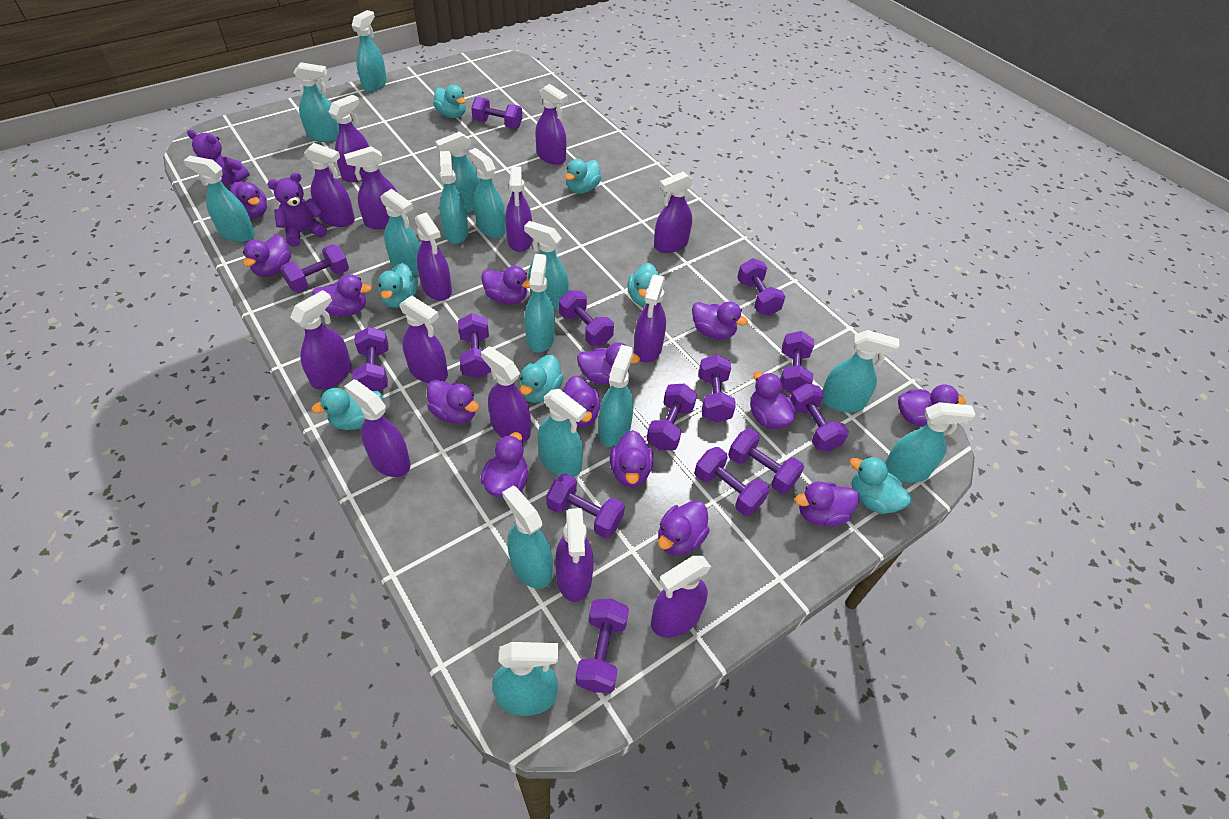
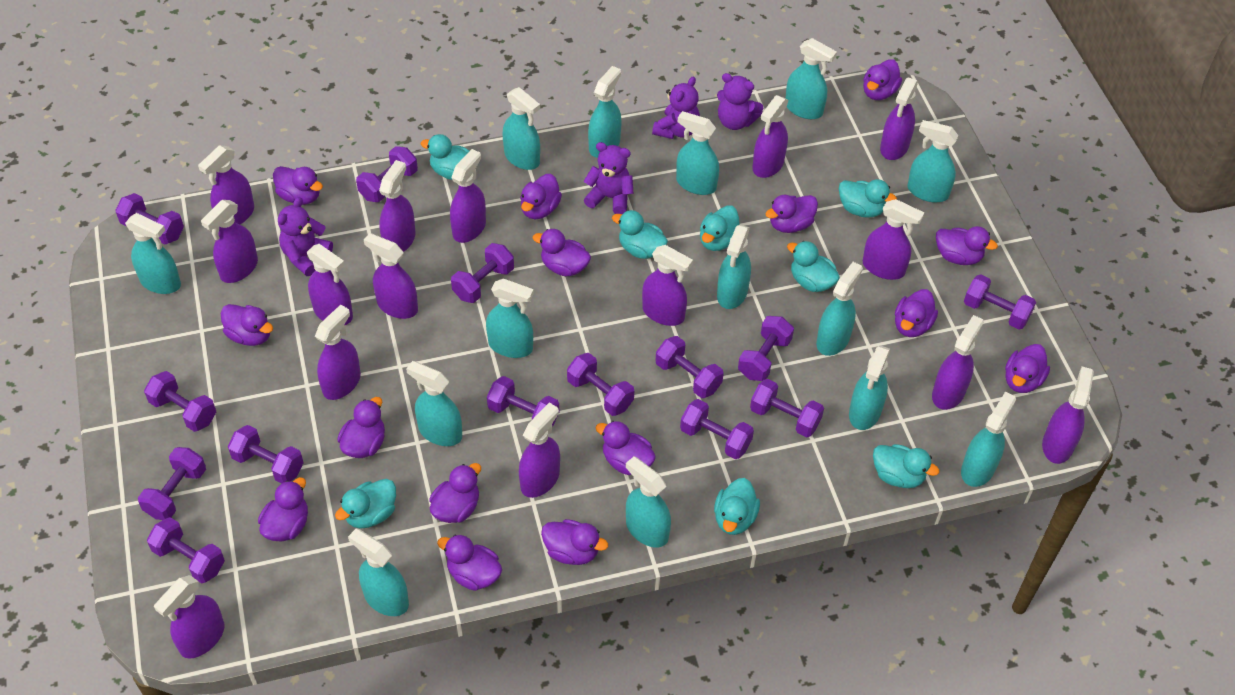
purple duck: [230,182,267,218] [243,235,291,277] [312,274,372,316] [427,380,479,424] [480,432,528,498] [481,266,530,304] [563,375,601,427] [577,343,640,384] [610,430,654,487] [658,501,710,556] [692,301,748,339] [750,371,796,429] [795,481,860,526] [898,384,966,427] = 14 -> [221,304,273,346] [258,477,308,541] [273,166,323,205] [337,397,385,458] [429,463,481,523] [437,534,502,591] [520,174,562,219] [533,229,591,276] [541,519,608,565] [596,421,656,475] [765,195,818,233] [863,59,902,100] [895,289,938,337] [936,226,998,265] [1005,344,1050,393] = 15
purple spray bottle: [290,290,352,389] [304,143,355,227] [329,95,369,182] [344,146,398,229] [344,380,411,477] [399,296,448,383] [415,212,452,301] [481,346,531,442] [505,166,533,252] [535,84,568,165] [555,508,594,602] [634,274,666,363] [651,556,711,638] [654,171,693,253] = 14 -> [154,575,224,659] [198,145,254,225] [201,200,258,283] [307,244,353,325] [315,304,361,400] [364,233,418,319] [379,160,415,252] [450,149,486,243] [519,402,560,498] [642,245,693,326] [753,95,788,178] [863,199,924,280] [880,77,918,160] [932,315,984,410] [1042,366,1094,464] = 15
purple teddy bear: [187,130,250,187] [267,173,327,247] = 2 -> [278,197,333,276] [584,142,634,214] [652,77,700,139] [717,73,763,130] = 4
turquoise duck: [311,388,382,430] [378,263,418,308] [433,85,466,118] [520,355,564,403] [565,159,601,194] [628,263,664,306] [849,457,912,514] = 7 -> [335,479,396,529] [421,134,470,180] [612,210,668,259] [700,205,739,251] [714,478,760,535] [787,241,840,292] [839,179,897,218] [873,444,939,488] = 8
turquoise spray bottle: [183,156,255,242] [293,62,339,142] [352,10,387,92] [380,189,420,275] [435,132,481,213] [439,151,469,244] [468,148,506,238] [492,642,558,716] [502,486,553,589] [524,221,569,309] [525,254,555,353] [538,389,587,477] [599,345,633,447] [822,330,899,413] [885,402,976,483] = 15 -> [125,213,181,294] [348,528,409,616] [406,361,462,446] [486,278,534,358] [503,87,540,170] [588,66,622,158] [626,456,671,548] [676,111,719,195] [717,225,751,309] [785,38,837,119] [816,262,863,356] [849,345,890,430] [907,120,958,203] [961,391,1016,487] = 14

